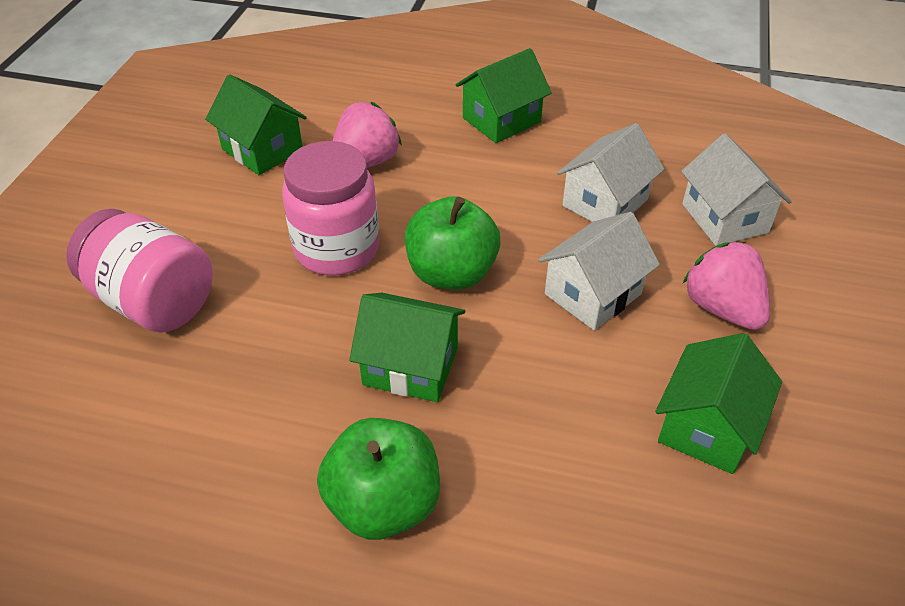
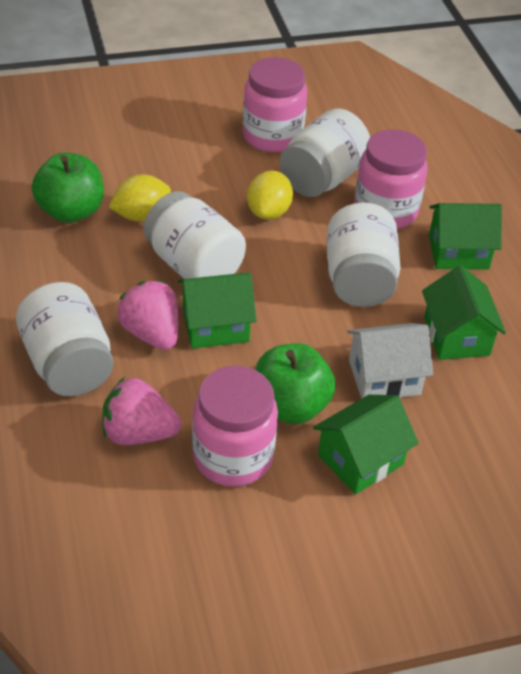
pink jar: [66,209,213,333] [282,141,379,276] = 2 -> [192,366,278,487] [243,57,307,152] [354,129,428,229] = 3
white house: [538,212,660,330] [557,123,664,222] [681,133,792,246] = 3 -> [347,323,433,399] = 1
white jar: none = 0 -> [16,282,113,396] [144,191,246,279] [279,109,370,197] [327,202,401,307] = 4
yellow lemon: none = 0 -> [109,174,171,221] [247,171,293,220] = 2

